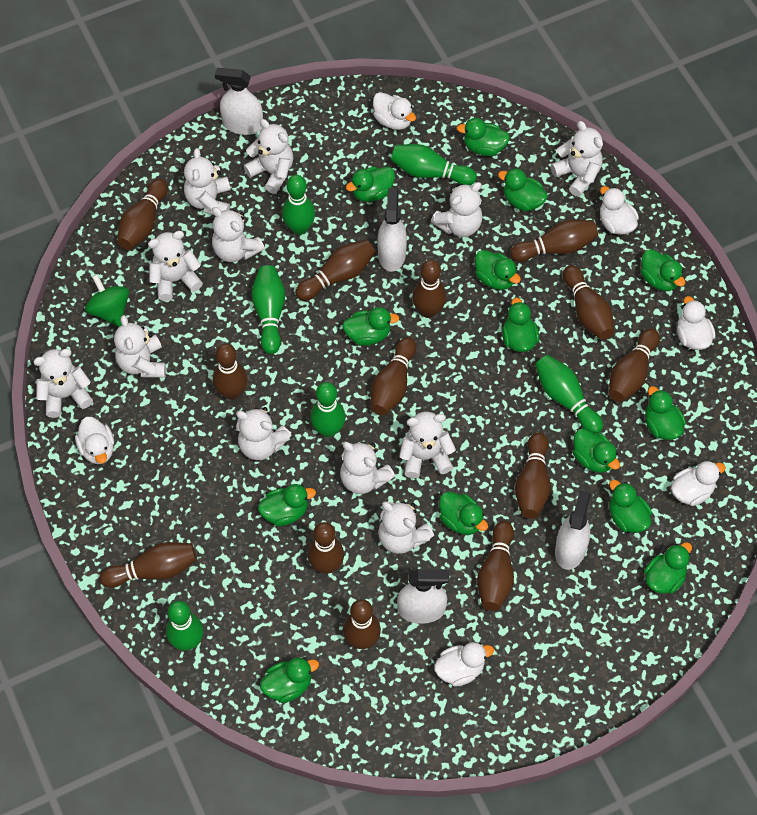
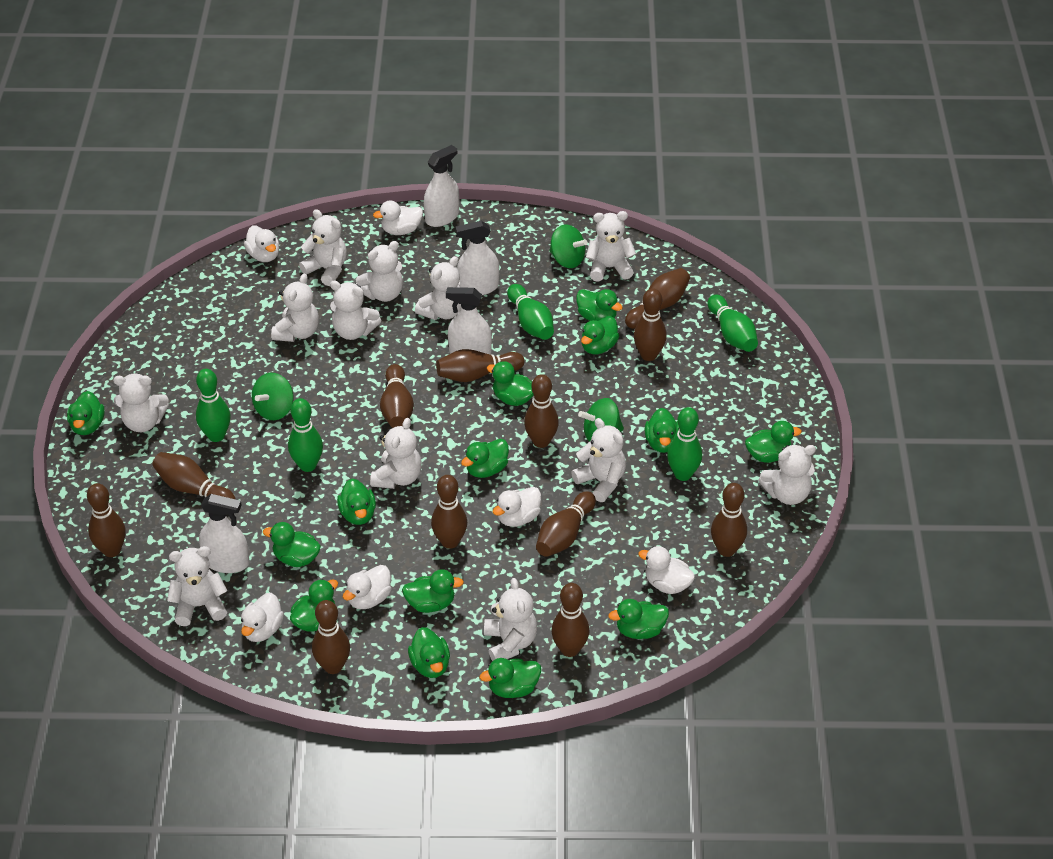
brown bowling pin: [100,542,197,588] [117,179,168,250] [213,344,248,400] [295,240,375,301] [308,522,344,574] [343,599,381,649] [371,337,416,416] [412,260,446,318] [477,521,514,611] [510,220,598,262] [515,432,551,519] [563,265,614,340] [609,328,660,402] = 13 -> [87,483,126,557] [152,452,236,499] [312,600,350,674] [380,364,414,428] [431,475,467,549] [436,349,524,382] [524,374,559,448] [536,491,596,557] [551,583,589,657] [625,268,690,329] [634,288,667,361] [711,483,747,557] = 12
green bowling pin: [166,601,203,651] [251,265,285,354] [282,175,315,235] [310,382,346,437] [391,144,477,185] [535,355,603,433] = 6 -> [196,369,231,442] [288,398,323,472] [507,284,554,340] [667,407,702,481] [708,295,758,352] = 5
green spinning top: [85,274,129,327] = 1 -> [252,373,293,420] [549,225,588,268] [578,398,624,442] = 3

